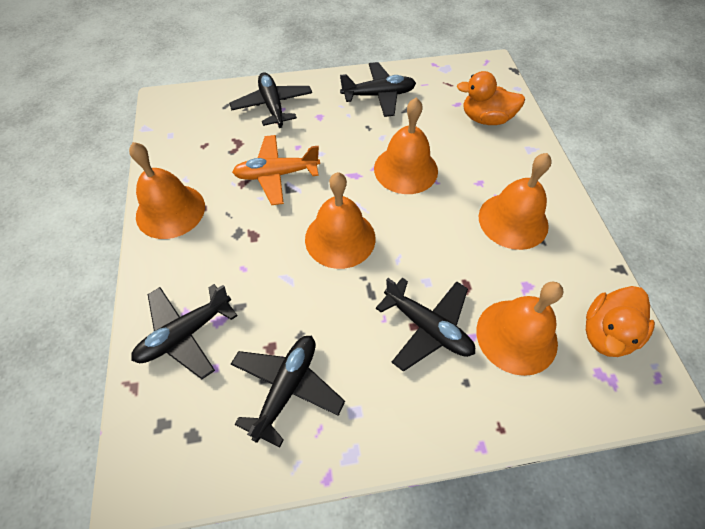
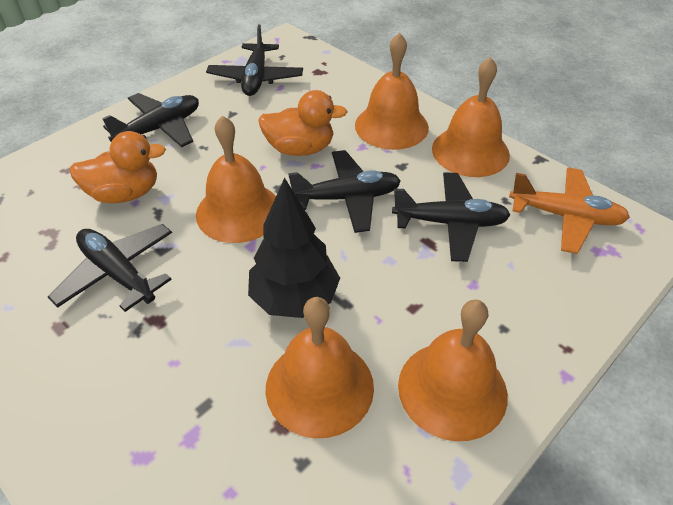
black tree: none = 0 -> [248,177,340,318] = 1

